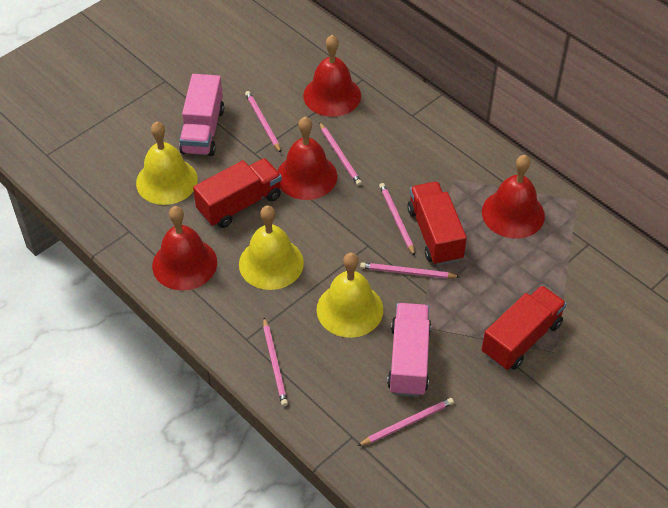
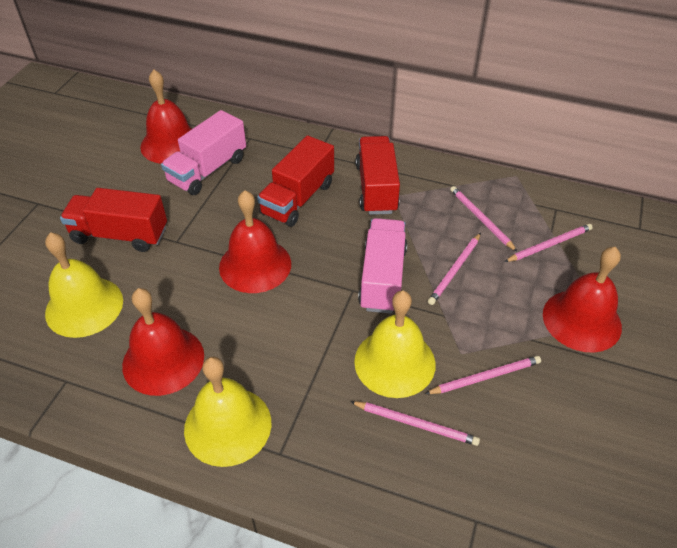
pink pencil: [245,91,281,153] [263,318,288,406] [319,122,362,186] [357,398,454,446] [360,262,460,279] [379,183,415,256] = 6 -> [350,401,480,446] [425,356,541,394] [428,233,481,305] [450,186,517,252] [504,224,593,262] = 5

